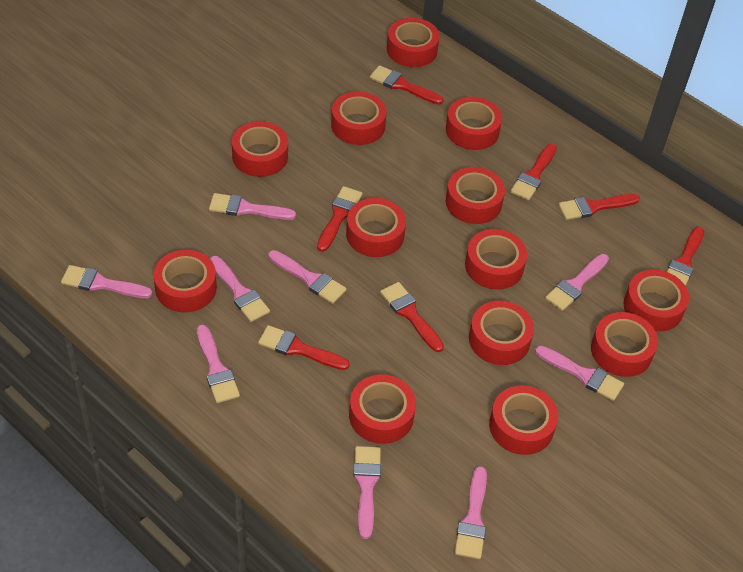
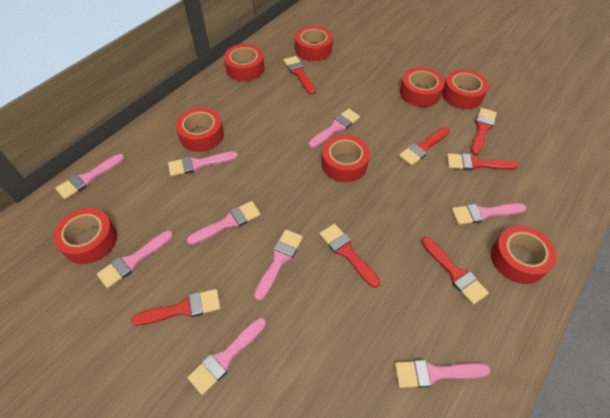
red tape: [153,250,217,312] [232,121,288,177] [331,91,387,145] [346,198,406,257] [349,374,416,444] [387,18,440,67] [446,97,502,150] [446,167,505,224] [465,229,527,290] [469,301,534,365] [489,385,558,455] [591,312,658,377] [623,269,689,332] = 13 -> [53,208,117,264] [176,107,224,152] [224,44,264,81] [295,26,333,61] [322,135,370,182] [400,67,445,107] [442,69,489,109] [491,226,557,284] = 8

